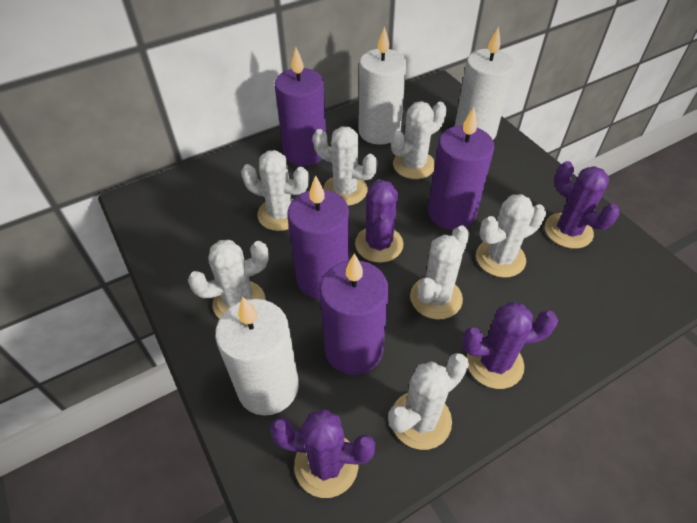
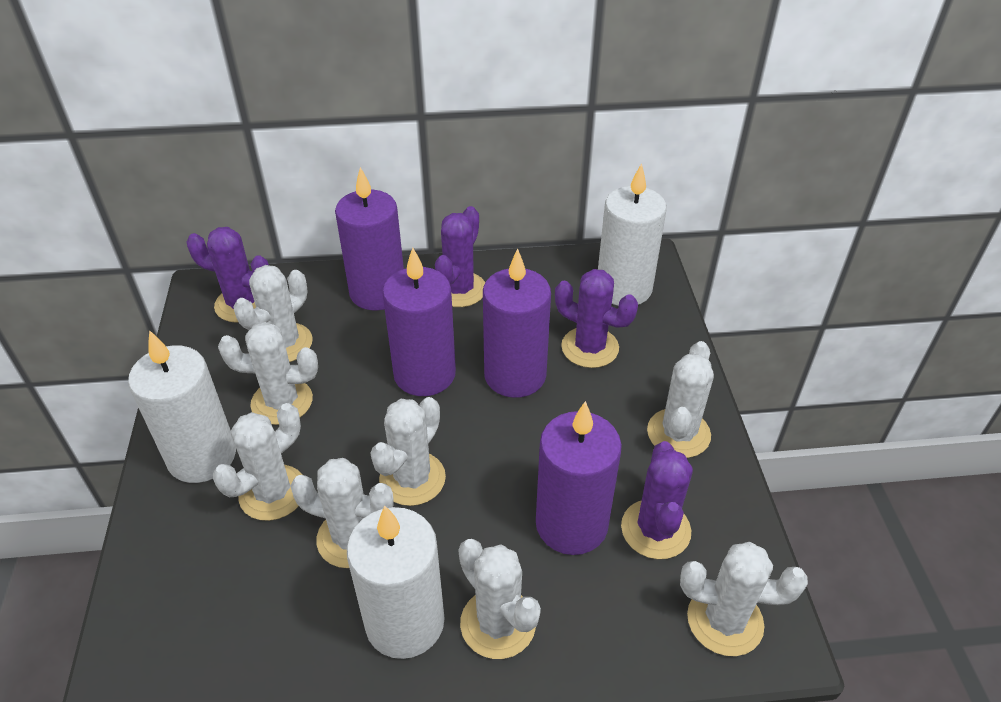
white cactus: [188,240,269,319] [241,150,309,231] [313,126,378,206] [388,353,469,450] [391,101,447,179] [410,225,469,320] [476,194,546,278] = 7 -> [213,403,302,521] [218,322,318,425] [233,265,313,362] [290,458,394,568] [370,397,446,506] [458,539,541,659] [647,341,714,458] [680,542,808,656] = 8

